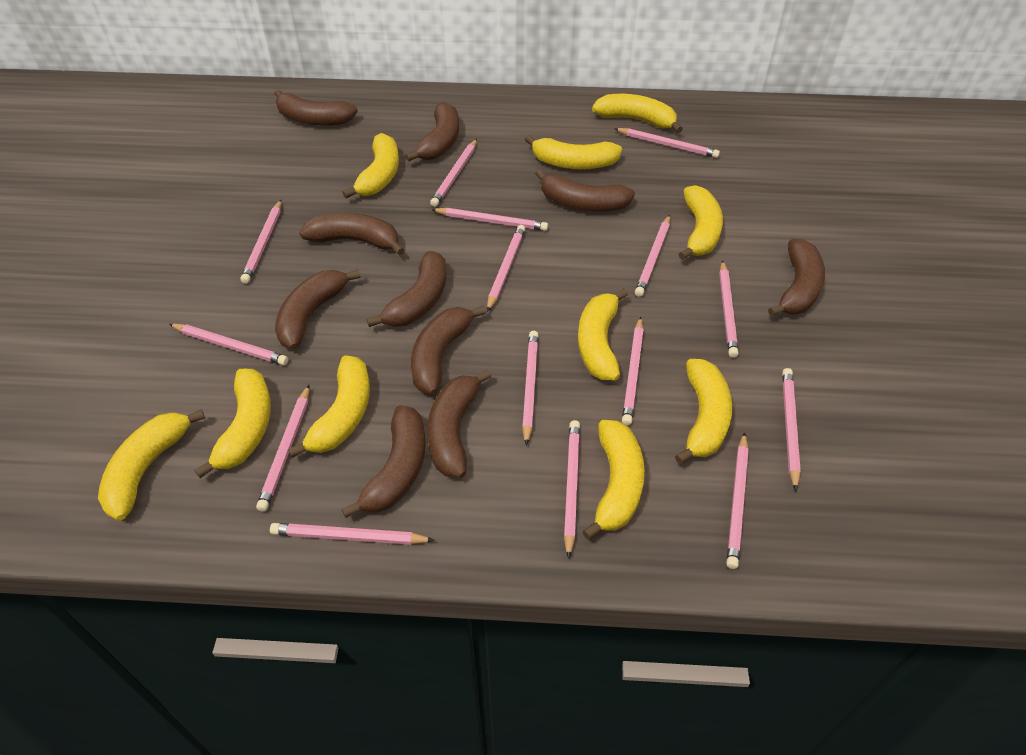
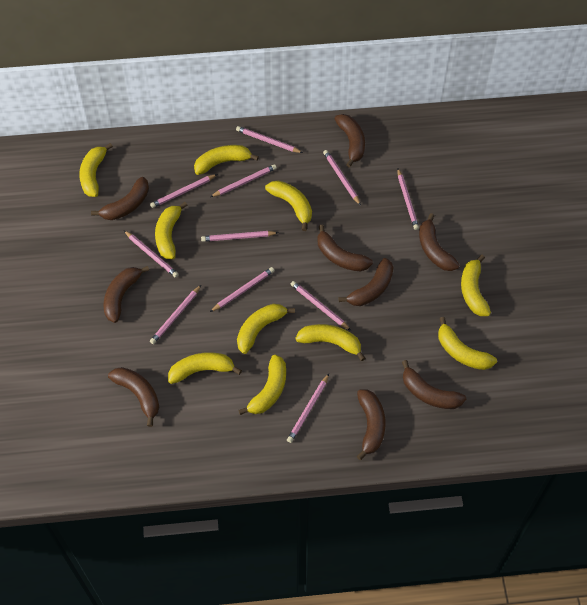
brown banana: [274,89,358,126] [275,269,361,349] [300,213,405,256] [341,405,426,518] [367,251,447,327] [405,102,459,162] [411,306,486,395] [427,369,492,478] [535,169,635,211] [768,238,825,316] = 10 -> [91,177,149,220] [103,266,149,323] [108,367,159,427] [317,224,373,272] [335,114,365,167] [339,258,394,306] [357,389,386,460] [402,360,466,409] [419,213,460,271] = 9
pink pencil: [169,324,288,365] [240,200,281,284] [256,385,309,512] [270,523,434,545] [430,139,477,207] [431,208,548,231] [487,225,525,312] [522,331,538,445] [564,420,580,559] [614,128,720,158] [622,317,644,426] [635,215,670,297] [719,260,739,358] [726,432,749,569] [782,368,801,491] = 15 -> [124,231,179,278] [150,174,218,208] [150,285,201,344] [201,231,278,242] [210,164,277,197] [210,267,274,312] [236,126,303,153] [287,374,329,443] [290,281,351,331] [323,150,361,205] [397,169,419,230] = 11

